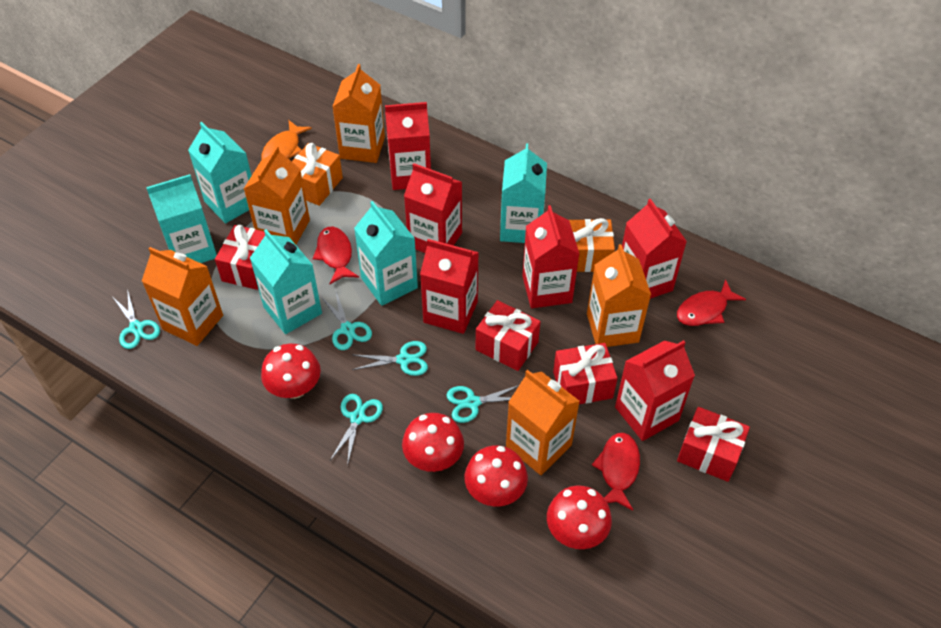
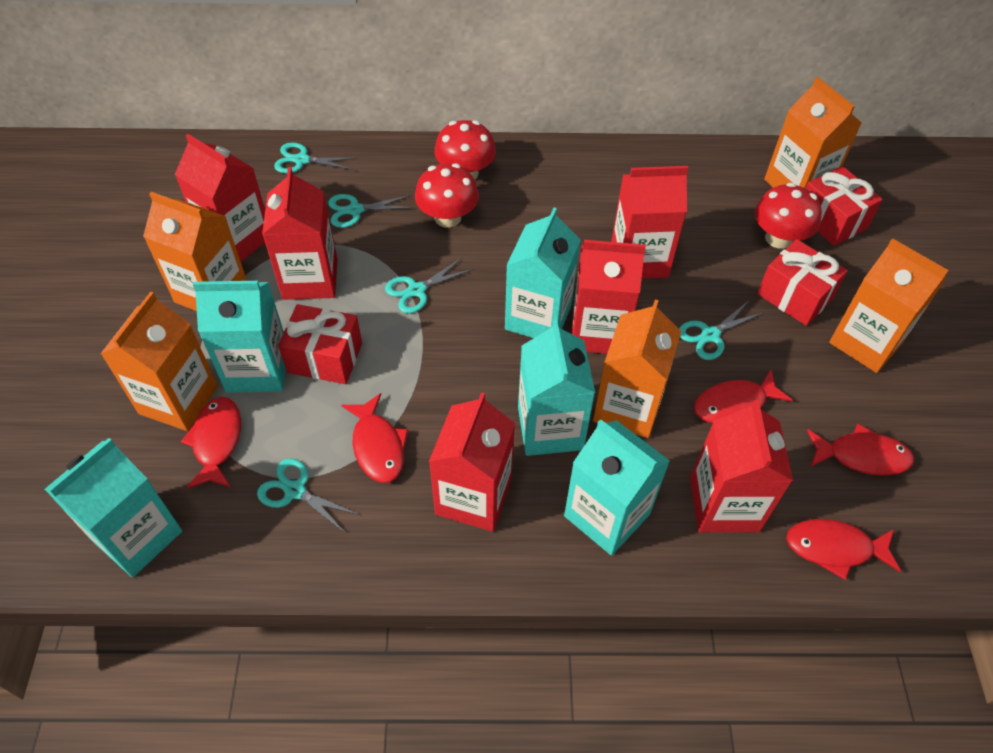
orange fish: [261,120,312,160] = 1 -> none = 0
orange gift: [292,143,343,206] [569,218,615,272] = 2 -> none = 0
red fish: [312,227,359,284] [592,433,640,510] [677,279,746,326] = 3 -> [180,397,241,489] [341,393,408,483] [694,370,793,423] [786,519,901,580] [807,424,914,476] = 5
red gift: [215,225,271,290] [476,300,541,371] [553,343,618,404] [677,407,750,482] = 4 -> [278,304,362,384] [757,239,848,326] [805,166,883,246] = 3
red mushroom: [261,344,321,399] [402,413,464,472] [465,445,528,506] [547,485,612,549] = 4 -> [415,163,479,228] [434,120,496,180] [755,183,822,249] = 3

